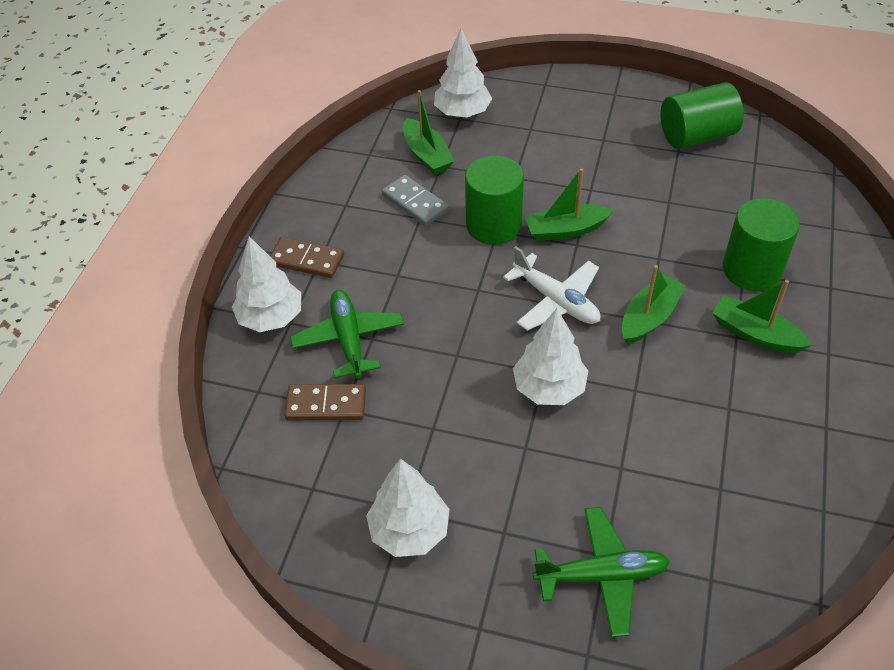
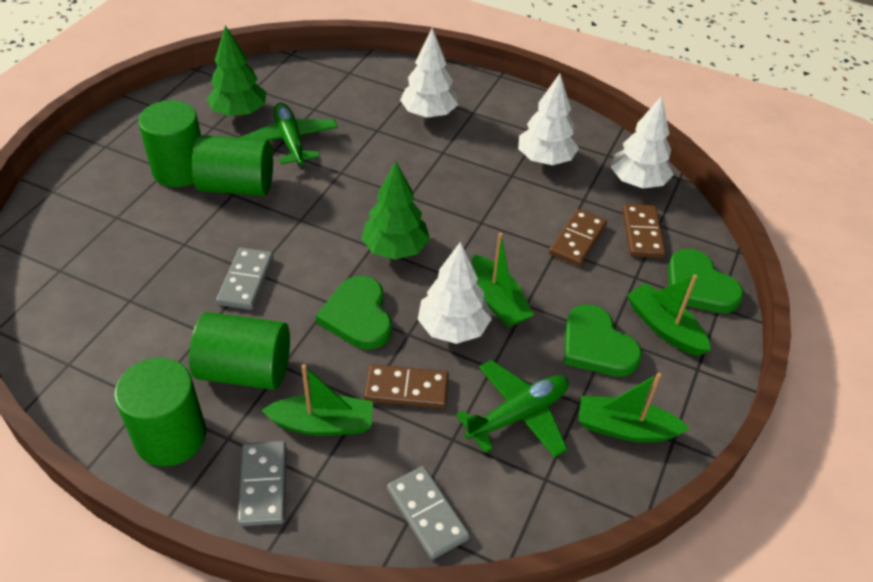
brown domino: [270,237,344,278] [284,384,366,420] = 2 -> [364,364,449,408] [549,209,607,266] [622,204,666,258] = 3
green cylinder: [465,156,524,245] [660,82,744,149] [723,198,800,291] = 3 -> [114,358,206,466] [138,100,201,187] [189,312,290,390] [192,135,273,196] = 4
green heart: none = 0 -> [316,276,392,349] [564,305,642,377] [668,249,744,313] = 3
green tree: none = 0 -> [207,25,266,117] [361,161,430,260] = 2
grey domino: [382,175,449,226] = 1 -> [216,248,273,310] [237,441,286,526] [387,466,470,560] = 3
white plane: [503,246,601,331] = 1 -> none = 0

